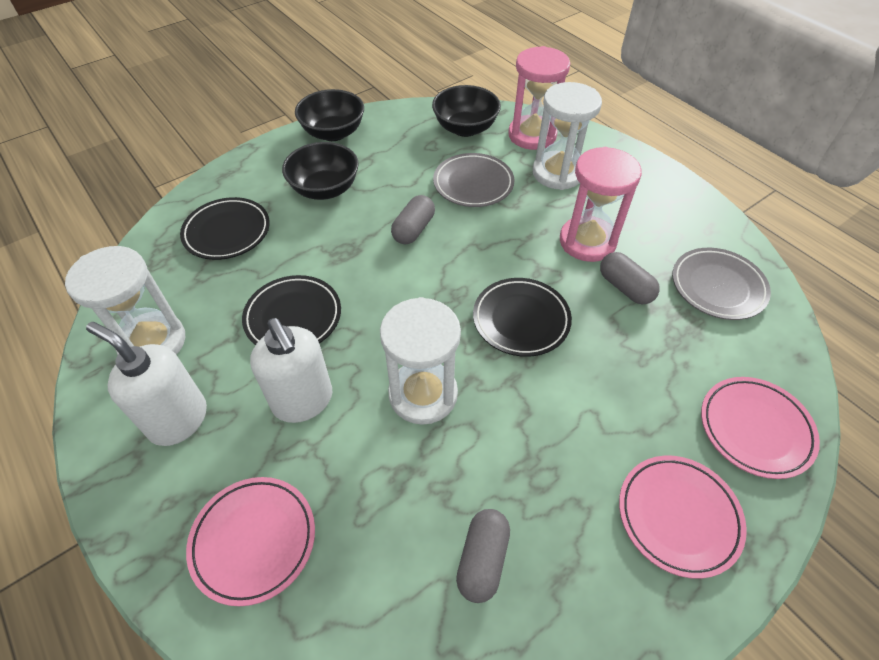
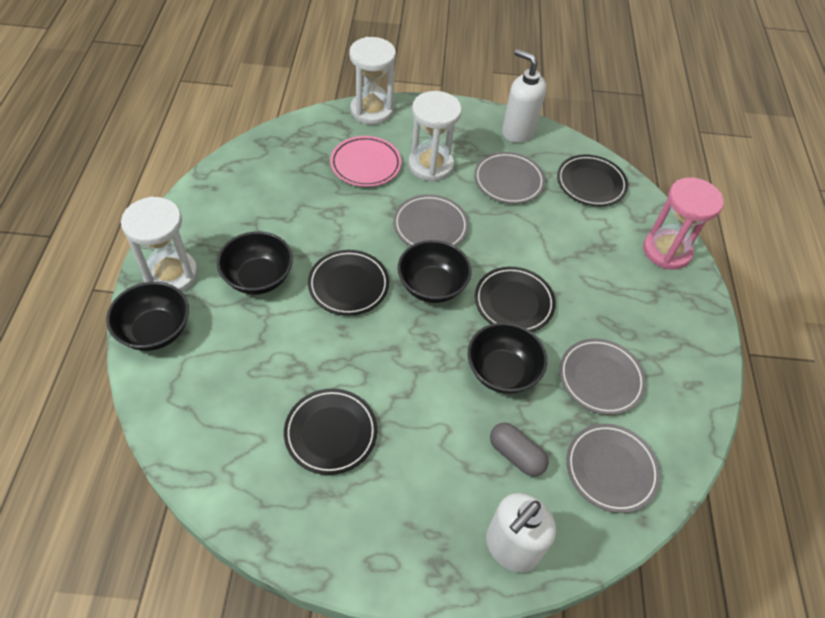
black bowl: [282,142,359,200] [295,89,364,141] [432,85,501,137] = 3 -> [106,282,189,351] [217,231,293,295] [398,240,472,303] [468,322,547,394] = 4
black plate: [180,197,270,260] [242,275,341,345] [473,278,572,357] = 3 -> [284,389,377,475] [308,250,389,316] [475,267,556,332] [557,155,628,206] = 4
grey capsule: [391,195,435,244] [456,509,510,603] [600,252,660,304] = 3 -> [490,422,549,477] = 1
grey plate: [433,153,514,207] [672,248,771,320] = 2 -> [393,194,469,246] [474,152,545,204] [559,338,646,415] [566,424,660,513] = 4
pink hourglass: [508,46,570,150] [560,147,642,262] = 2 -> [643,177,724,270] = 1
pink plate: [186,477,315,606] [619,456,747,579] [701,377,820,479] = 3 -> [330,136,402,187] = 1

